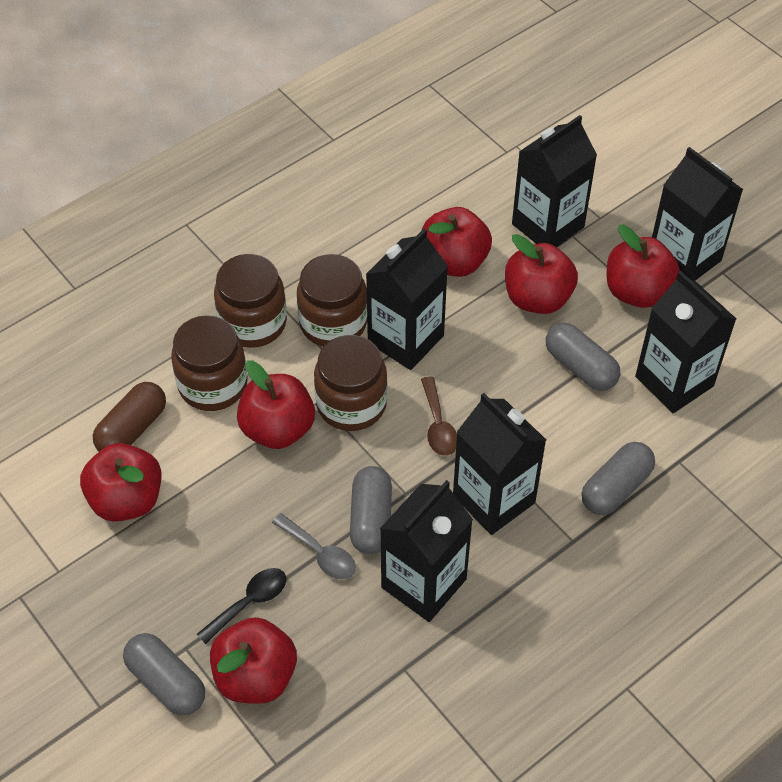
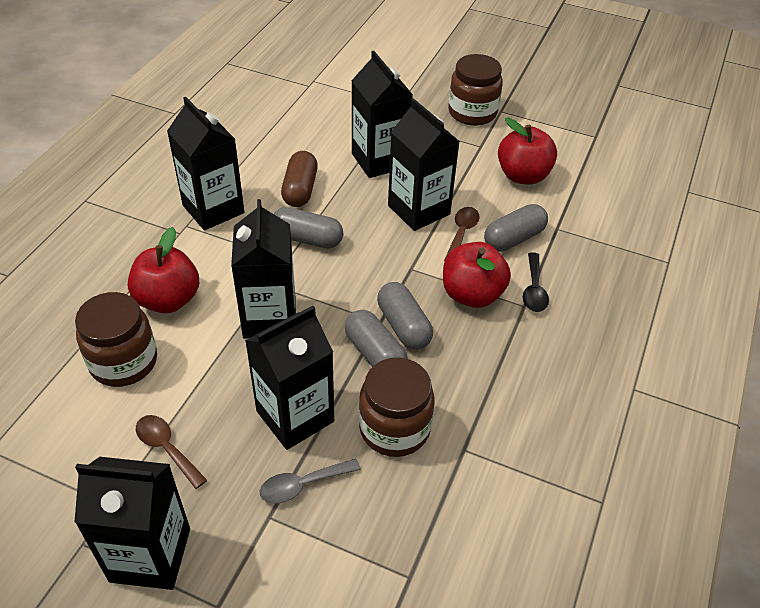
brown jar: [171,315,248,411] [214,254,287,348] [297,254,367,347] [314,335,388,431] = 4 -> [75,292,157,387] [359,358,435,457] [448,54,503,126] = 3
brown spoon: [421,376,457,456] = 1 -> [136,415,207,489] [444,207,480,261] = 2
red apple: [80,443,161,522] [210,617,297,704] [237,360,315,449] [421,207,492,277] [505,234,578,314] [607,224,680,308] = 6 -> [128,227,199,313] [443,242,511,308] [498,117,557,185] = 3

